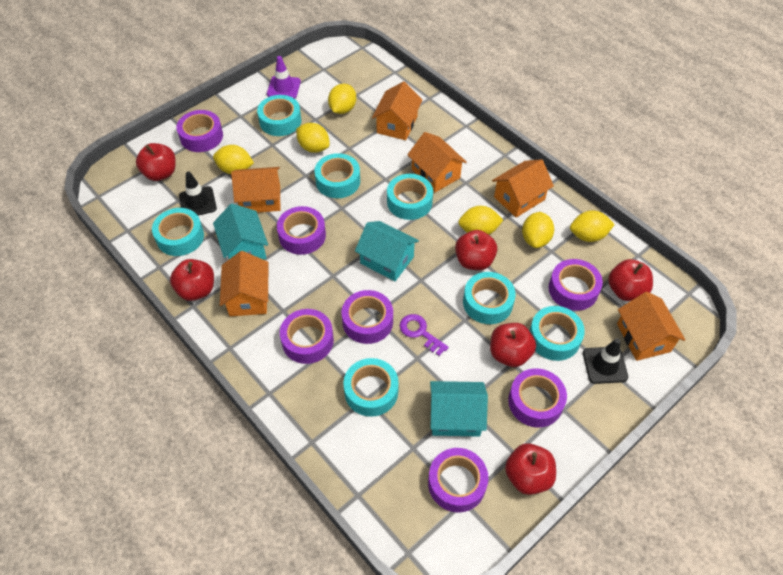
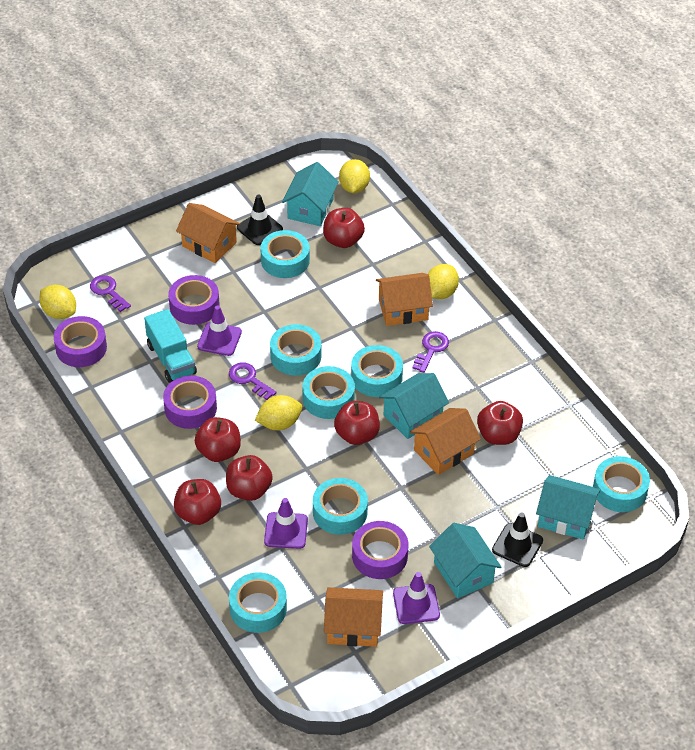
orange house: [220,251,268,316] [231,167,280,213] [372,81,423,140] [407,132,467,192] [492,159,554,218] [617,292,685,361] = 6 -> [176,203,240,263] [324,587,383,647] [376,273,433,326] [410,408,481,475] = 4
purple key: [400,314,449,356] = 1 -> [90,275,131,312] [229,362,277,400] [412,331,449,373] = 3
purple tape: [177,110,223,152] [277,206,326,255] [280,309,334,364] [342,290,393,344] [428,448,488,512] [508,368,567,428] [549,259,603,311] = 7 -> [54,316,107,367] [163,376,217,429] [168,275,220,325] [352,521,408,579] = 4
purple traffic cone: [267,56,301,99] = 1 -> [197,305,242,356] [264,498,308,549] [393,572,440,624] = 3
turquoise house: [213,204,268,260] [355,221,419,281] [430,381,488,437] = 3 -> [282,162,339,226] [379,373,449,439] [429,523,502,598] [536,475,601,540] = 4
turquoise truck: none = 0 -> [144,309,197,383] = 1
yellow lemon: [213,145,254,174] [296,123,330,153] [328,84,356,114] [458,206,503,235] [522,212,554,248] [570,210,615,242] = 6 -> [39,285,76,319] [255,395,303,430] [339,159,370,193] [428,264,459,299] = 4

